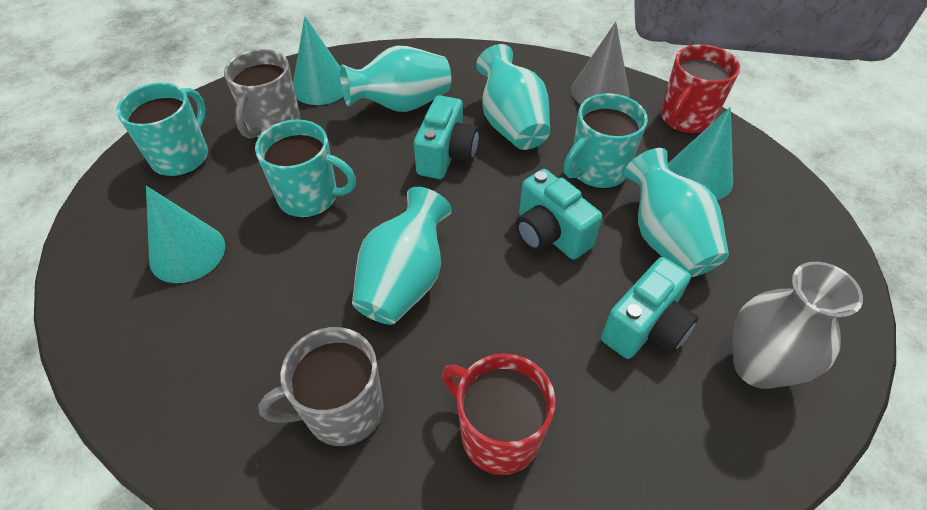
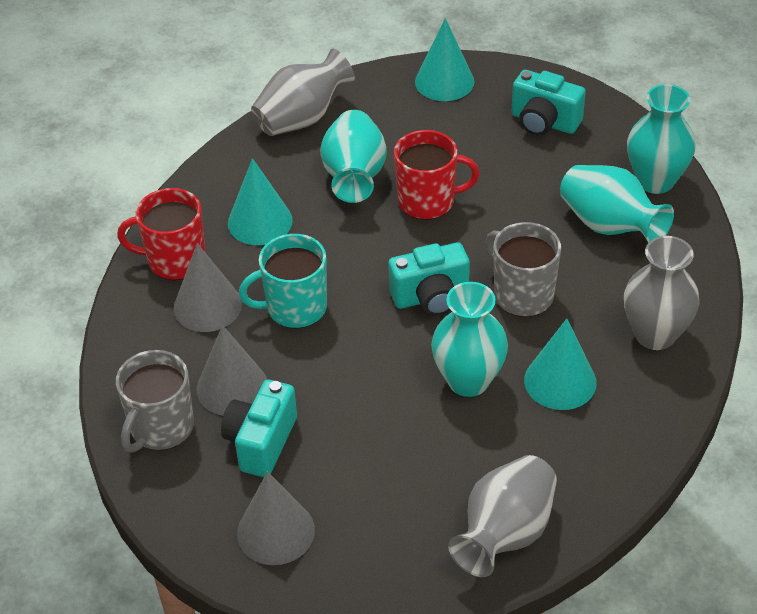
grey cone: [571,22,629,104] = 1 -> [174,243,242,332] [197,325,267,416] [237,471,315,565] = 3
grey vase: [733,262,863,389] = 1 -> [251,49,355,136] [448,455,557,577] [624,236,699,350] = 3
turquoise mug: [116,83,208,177] [255,119,356,218] [564,93,648,189] = 3 -> [239,234,327,329] = 1

